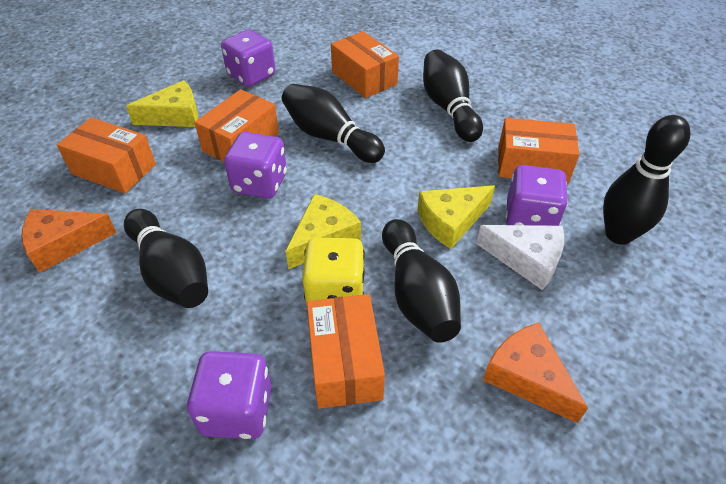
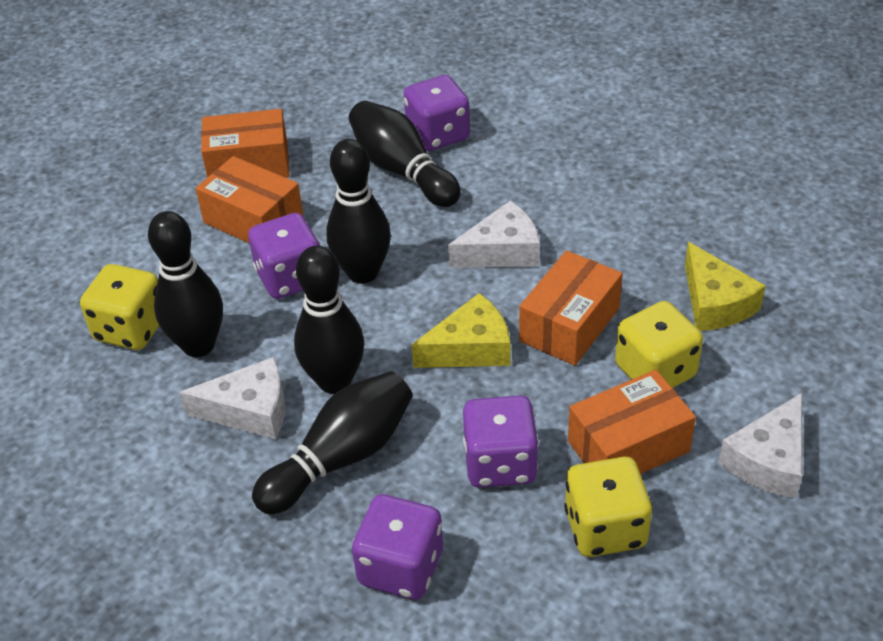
orange box: [57,117,156,194] [194,89,279,162] [307,294,385,409] [331,31,399,98] [498,118,580,184] = 5 -> [196,156,304,244] [201,109,289,178] [519,250,623,366] [568,370,696,474] = 4
orange cheese: [21,209,117,273] [483,322,588,423] = 2 -> none = 0
white cheese: [476,225,564,290] = 1 -> [179,357,285,439] [448,200,540,268] [719,393,802,498] = 3
yellow cheese: [126,80,198,127] [286,194,361,269] [417,185,495,249] = 3 -> [411,293,510,368] [685,242,766,331] = 2
yellow dice: [302,238,365,306] = 1 -> [80,264,160,350] [564,457,652,557] [615,301,703,388] = 3

